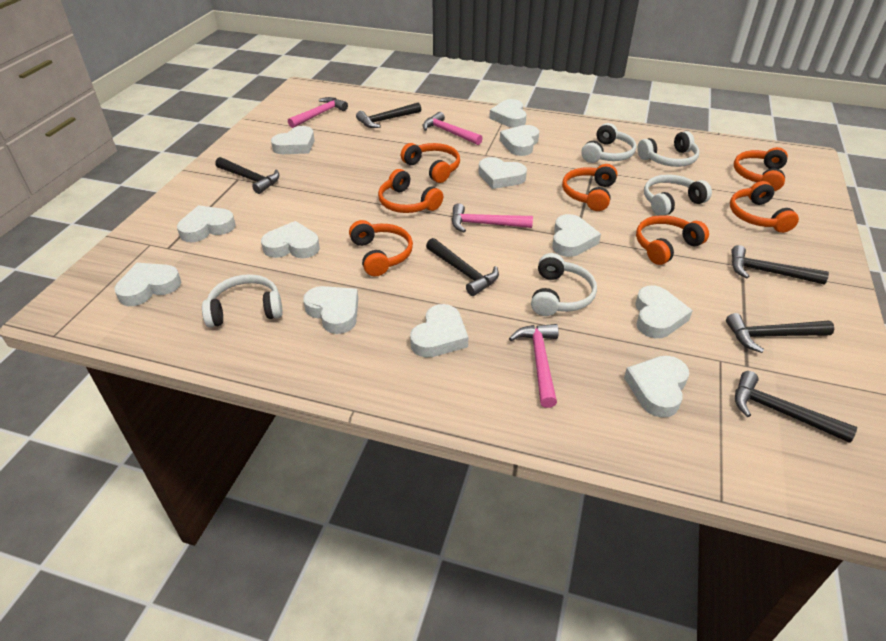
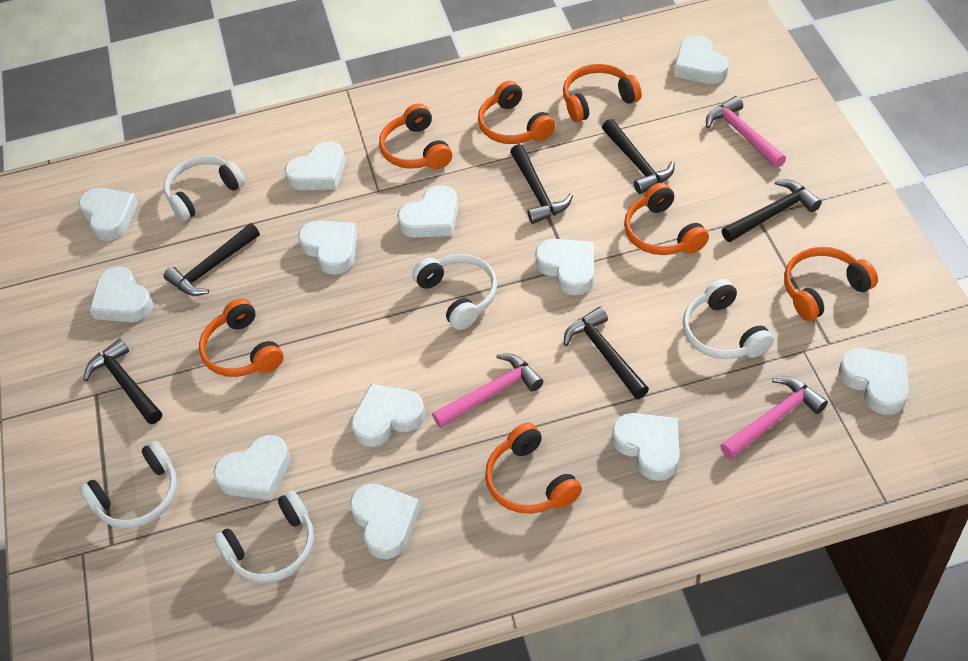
pink hammer: [288,97,348,128] [423,112,483,145] [452,203,533,232] [509,324,559,408] = 4 -> [432,354,543,428] [706,96,786,168] [720,376,828,459] = 3

